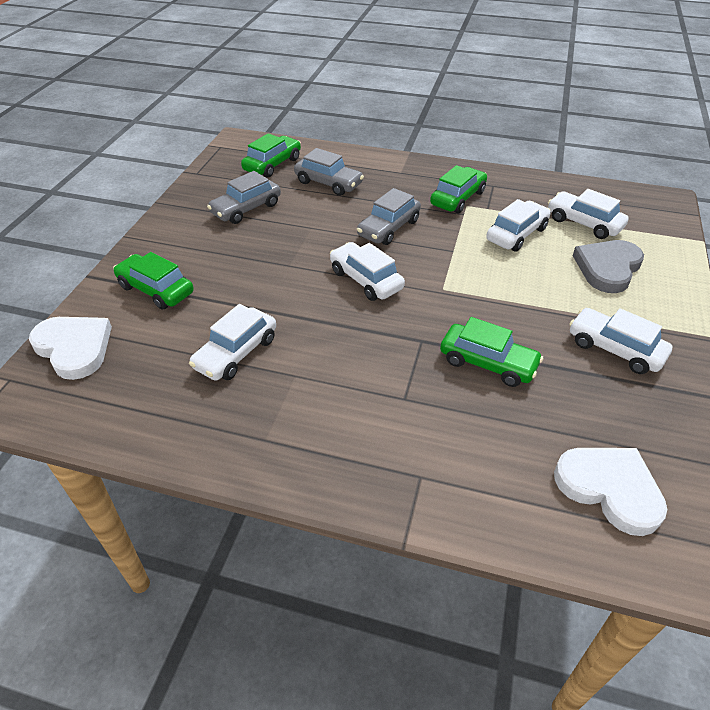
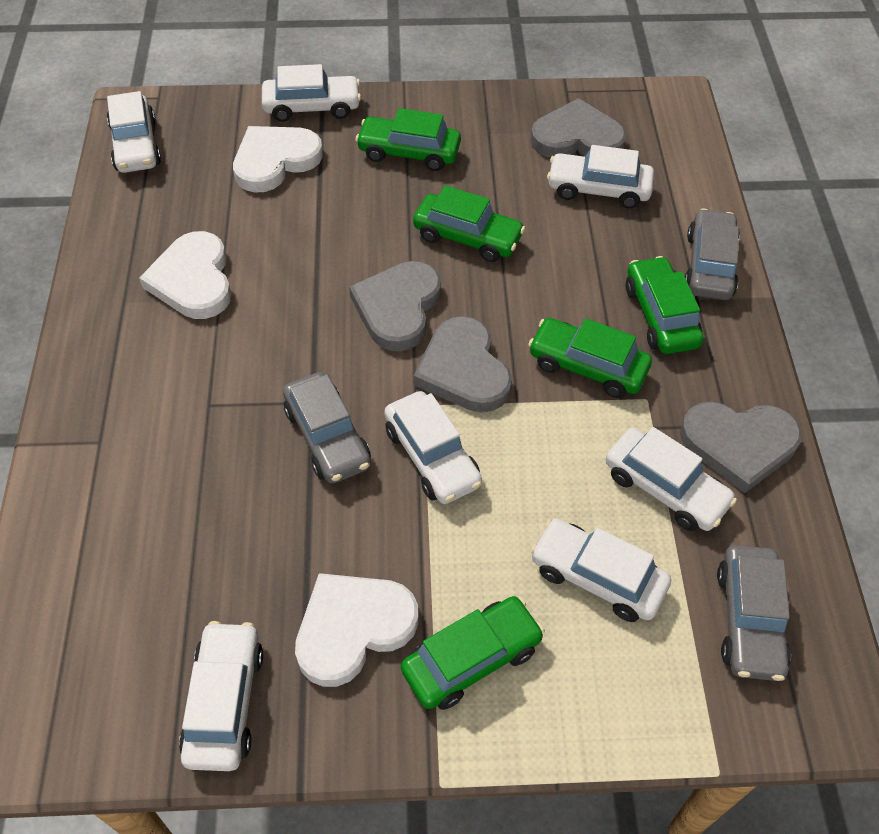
green car: [113,252,194,310] [241,133,301,178] [430,165,487,213] [440,317,543,387] = 4 -> [355,108,461,171] [401,596,545,710] [413,185,525,262] [528,318,652,398] [626,256,703,354] = 5
grey heart: [573,240,644,293] = 1 -> [349,261,441,351] [414,316,512,412] [531,98,626,158] [680,402,802,493] = 4
white car: [189,304,276,381] [330,242,405,301] [486,199,551,252] [548,189,629,239] [569,308,673,374] = 5 -> [107,91,161,173] [179,621,263,771] [262,64,361,122] [384,391,482,504] [530,519,671,622] [547,145,654,208] [606,427,737,531] = 7
white heart: [29,317,112,380] [554,448,667,536] = 2 -> [139,231,231,319] [233,126,323,193] [295,573,418,687] = 3

